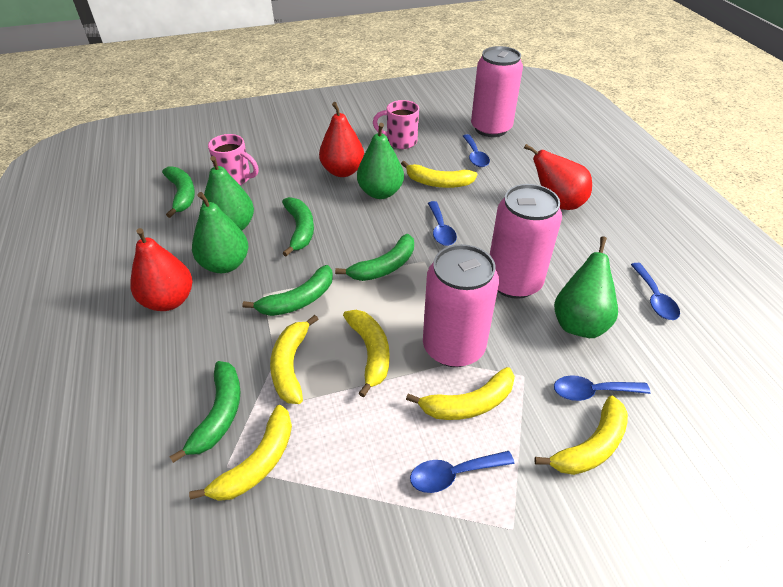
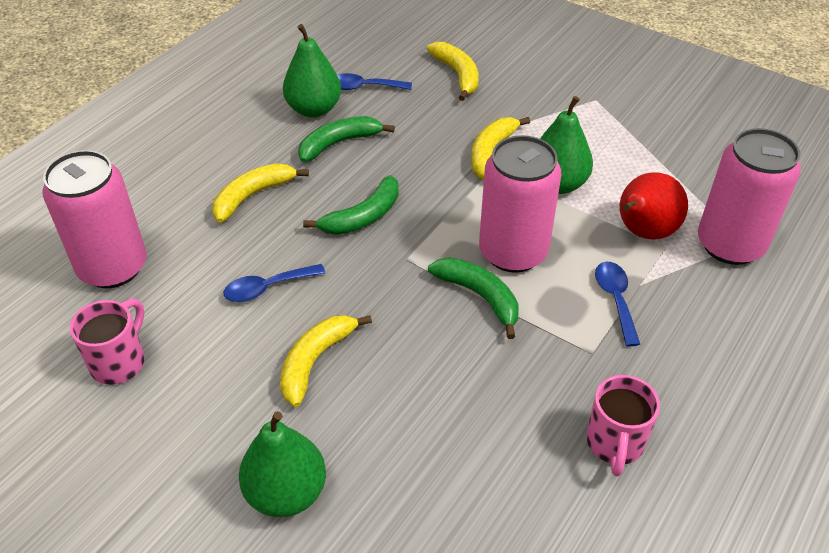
blue spoon: [410,451,514,493] [428,201,457,246] [463,134,490,167] [554,375,651,401] [631,263,680,320] = 5 -> [223,264,325,302] [337,73,412,90] [595,262,640,347] = 3
green banana: [162,167,195,218] [169,361,241,463] [242,265,333,316] [282,197,314,257] [335,234,414,281] = 5 -> [298,116,395,162] [303,175,399,235] [428,258,518,339] = 3
green pear: [192,192,248,273] [202,156,254,230] [357,123,404,199] [554,236,618,338] = 4 -> [239,411,326,517] [283,24,341,117] [540,96,593,194] = 3
red pear: [130,228,192,311] [319,102,364,177] [524,144,592,210] = 3 -> [620,172,688,240] = 1
yellow banana: [189,405,292,501] [270,315,318,404] [343,310,390,397] [401,161,477,188] [406,367,515,420] [534,396,628,475] = 6 -> [212,163,309,223] [280,315,372,407] [427,42,479,101] [471,117,530,180] = 4

